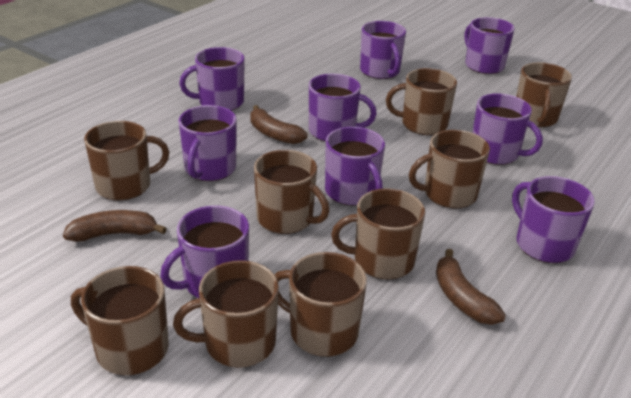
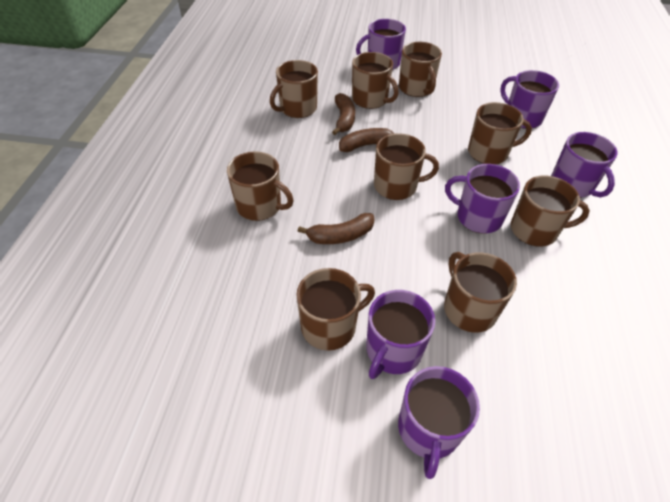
purple mug: [160,205,249,298] [179,47,245,111] [179,105,237,181] [309,74,377,142] [325,127,385,206] [360,21,406,79] [464,17,515,74] [472,93,543,165] [512,176,595,263] = 9 -> [356,19,406,70] [366,290,435,379] [398,366,480,479] [445,164,520,234] [500,70,559,129] [551,132,617,198] = 6

